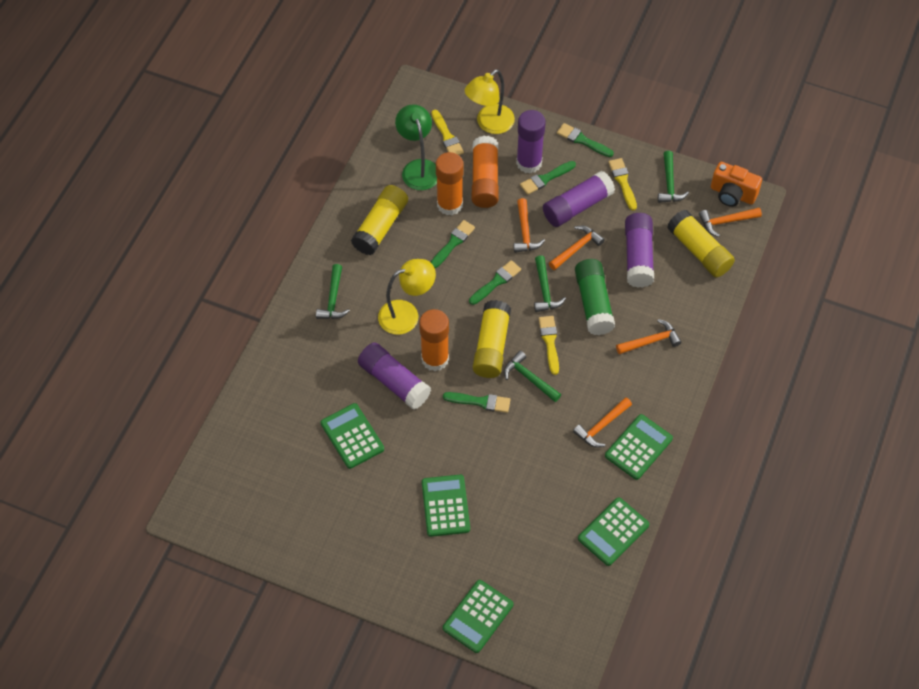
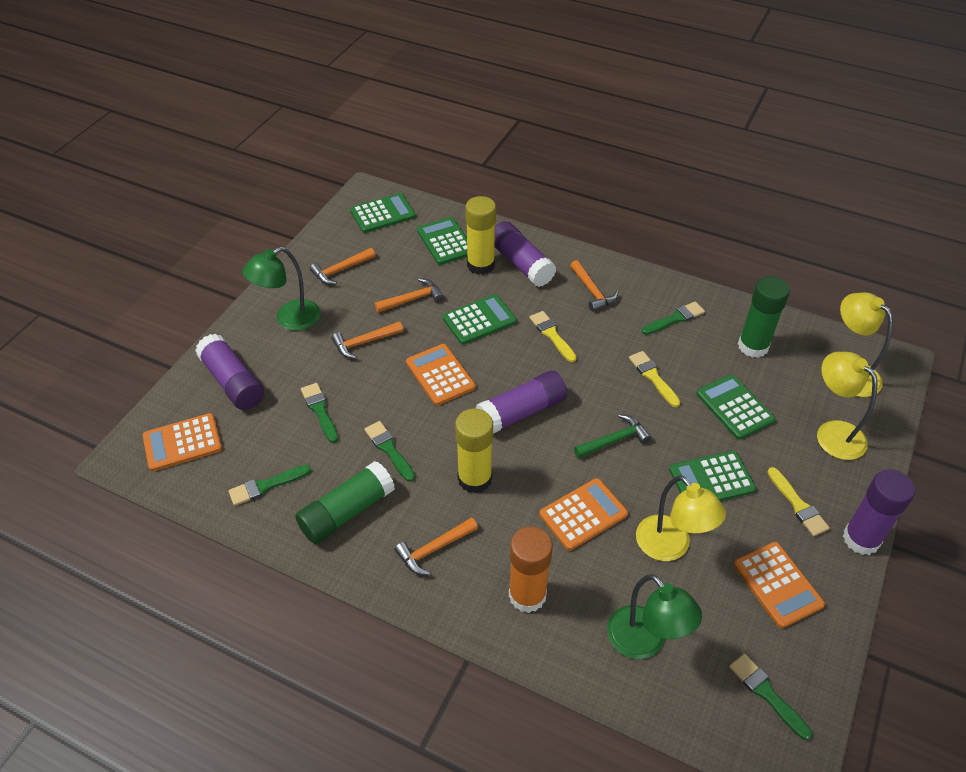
green glue stick: [575,259,615,335] = 1 -> [295,461,395,544] [738,276,790,358] = 2
green hammer: [316,264,350,319] [504,351,561,402] [534,255,566,312] [658,151,689,203] = 4 -> [574,414,651,458] = 1
green lamp: [395,104,437,190] = 1 -> [242,247,321,331] [607,574,702,659] = 2
orange calculator: none = 0 -> [142,413,222,472] [406,344,475,406] [539,478,628,551] [733,542,825,628] = 4
orange camera: [711,162,762,207] = 1 -> none = 0
orange glue stick: [419,309,449,371] [436,152,464,215] [472,136,499,208] = 3 -> [509,526,553,613] = 1
yellow glue stick: [351,185,408,255] [473,300,511,378] [667,210,735,277] = 3 -> [455,408,493,494] [465,196,496,275] = 2
yellow lamp: [378,259,436,335] [465,69,515,134] = 2 -> [636,475,726,561] [817,352,878,460] [840,292,893,397] = 3

